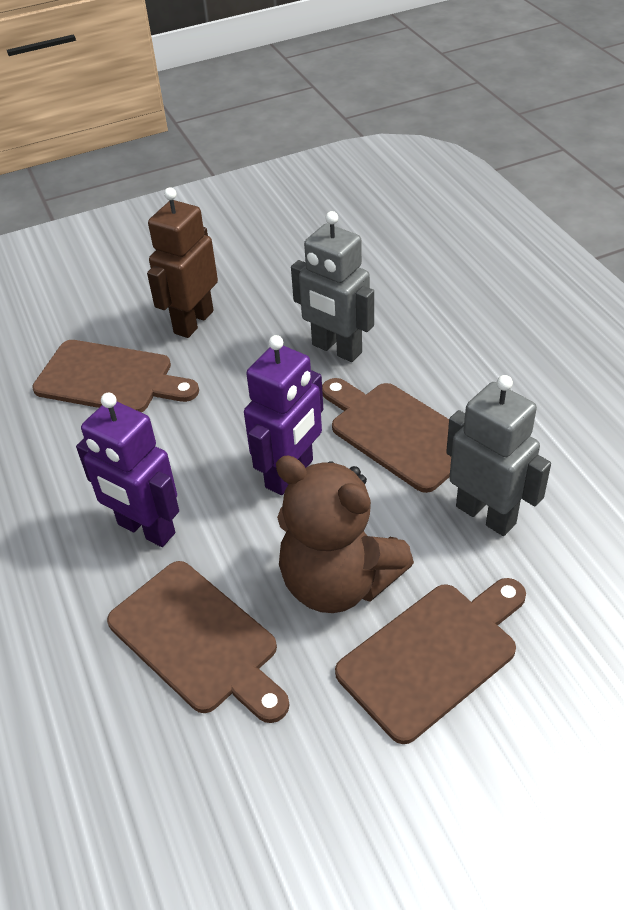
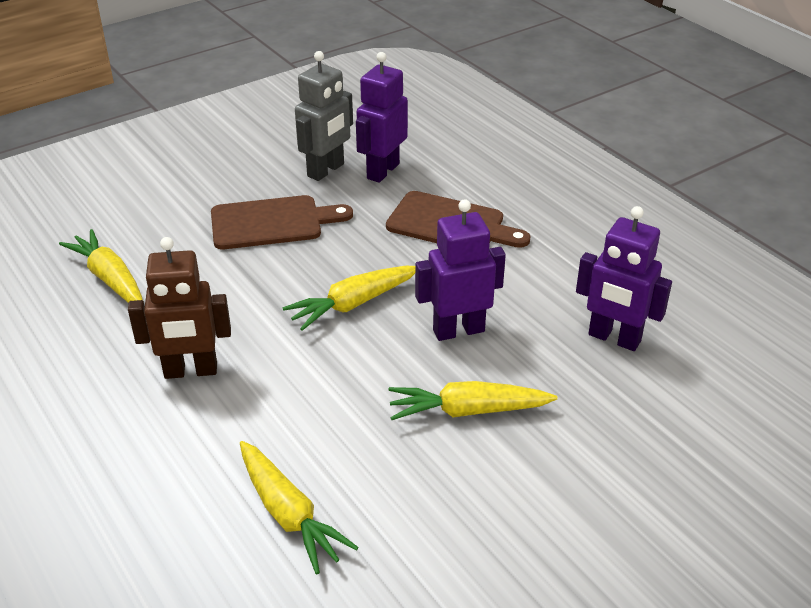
brown cutting board: [32,340,199,413] [107,561,290,723] [322,378,451,493] [335,578,526,744] = 4 -> [211,195,353,249] [386,191,530,248] = 2
brown teddy bear: [276,455,414,613] = 1 -> none = 0
grey robot: [291,211,374,362] [446,375,551,536] = 2 -> [295,51,353,181] = 1
purple robot: [76,393,179,547] [244,335,323,495] = 2 -> [356,52,408,183] [415,199,506,341] [576,206,672,351] = 3
yellow carrot: none = 0 -> [59,229,143,303] [240,441,359,574] [282,266,415,331] [388,381,557,420] = 4

